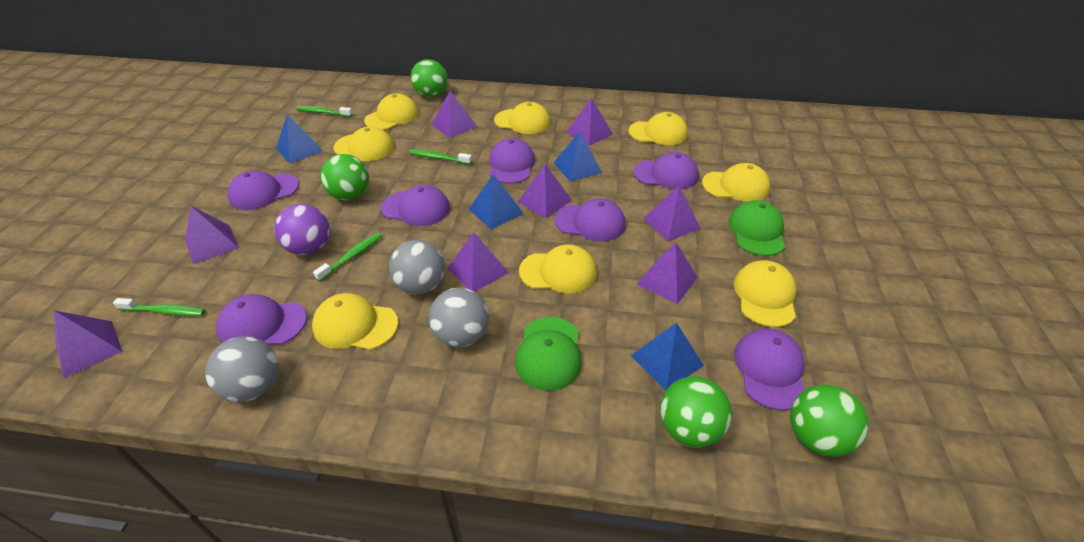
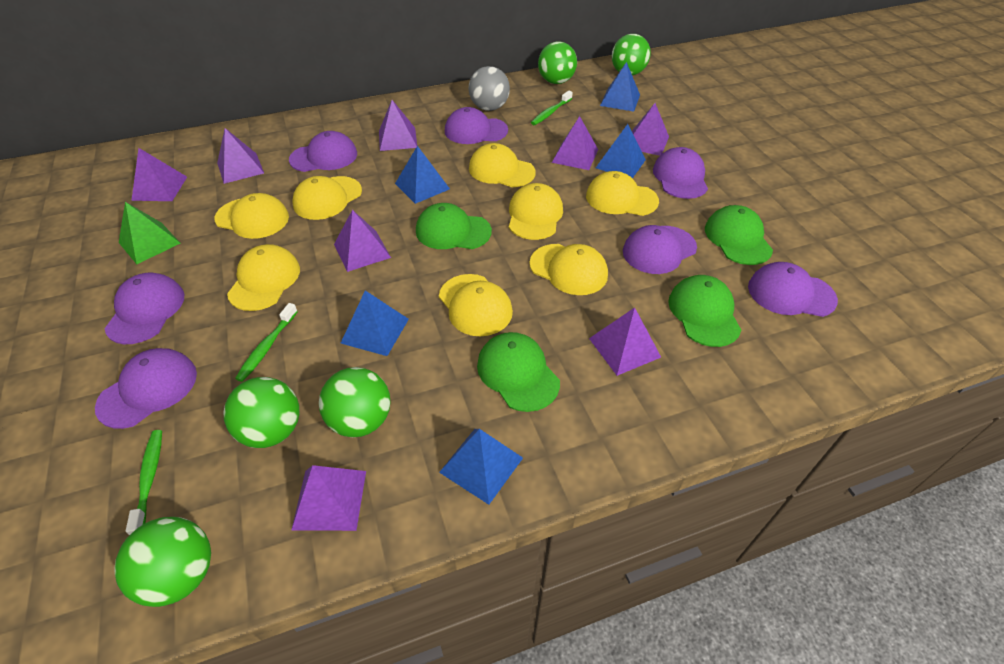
blue pyramid: [276,114,323,164] [469,174,524,229] [554,131,602,182] [630,323,704,391] = 4 -> [341,291,409,356] [395,146,450,204] [439,429,523,505] [596,124,646,178] [600,62,640,112] = 5
green ball: [320,154,369,201] [411,59,447,98] [660,376,732,448] [790,384,869,457] = 4 -> [114,517,211,607] [223,377,299,448] [319,367,391,437] [538,41,577,84] [612,34,651,75] = 5
green cap: [515,317,582,391] [729,200,785,256] = 2 -> [416,203,492,249] [477,332,560,412] [668,275,741,347] [705,205,773,265] = 4
green pyramid: none = 0 -> [119,202,180,264] = 1
green toothbrush: [113,298,205,316] [296,106,353,117] [313,233,382,281] [409,149,472,164] = 4 -> [126,430,162,535] [235,303,298,382] [531,91,573,125] = 3
grey ball: [205,336,278,402] [389,240,445,294] [429,287,489,348] = 3 -> [469,66,510,111] = 1
purple ball: [274,204,330,255] = 1 -> none = 0

